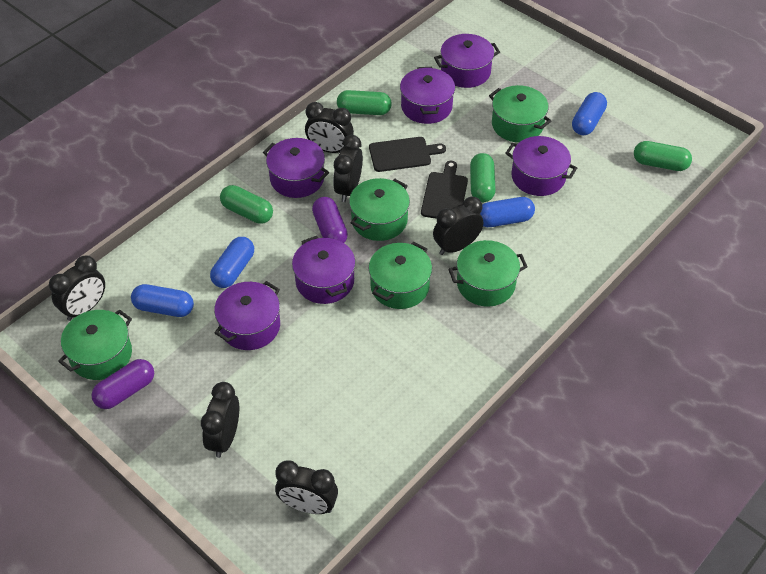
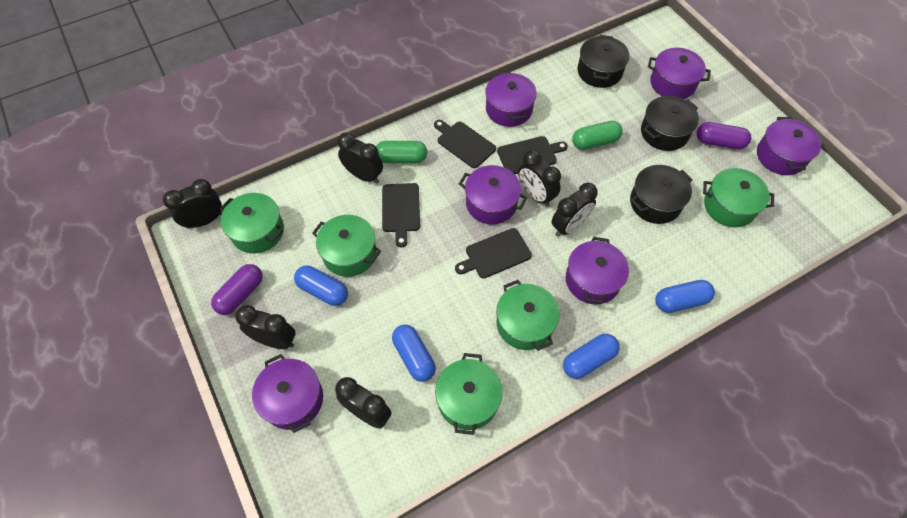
black cutting board: [369,137,446,172] [421,161,468,219] = 2 -> [382,183,420,247] [434,120,496,168] [455,228,532,278] [497,136,568,174] = 4
black pot: none = 0 -> [578,35,630,88] [630,165,693,224] [641,96,699,151] = 3
green capsule: [220,185,273,224] [337,90,392,115] [470,153,496,202] [634,141,692,171] = 4 -> [376,141,427,163] [572,121,623,150] = 2

